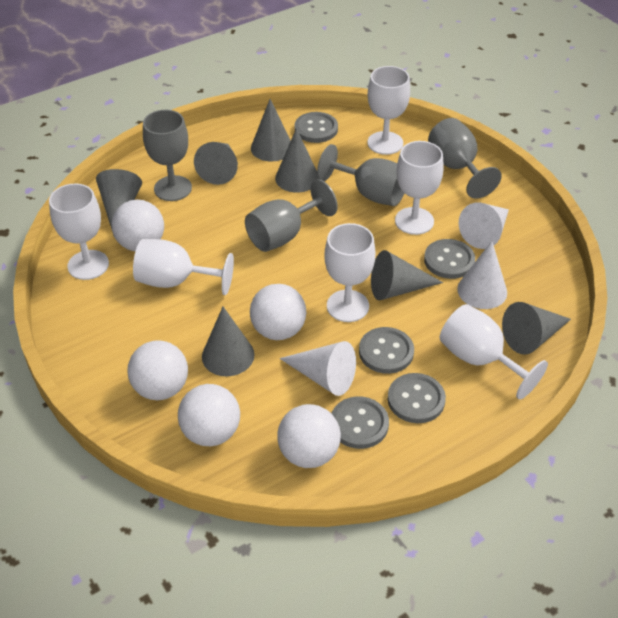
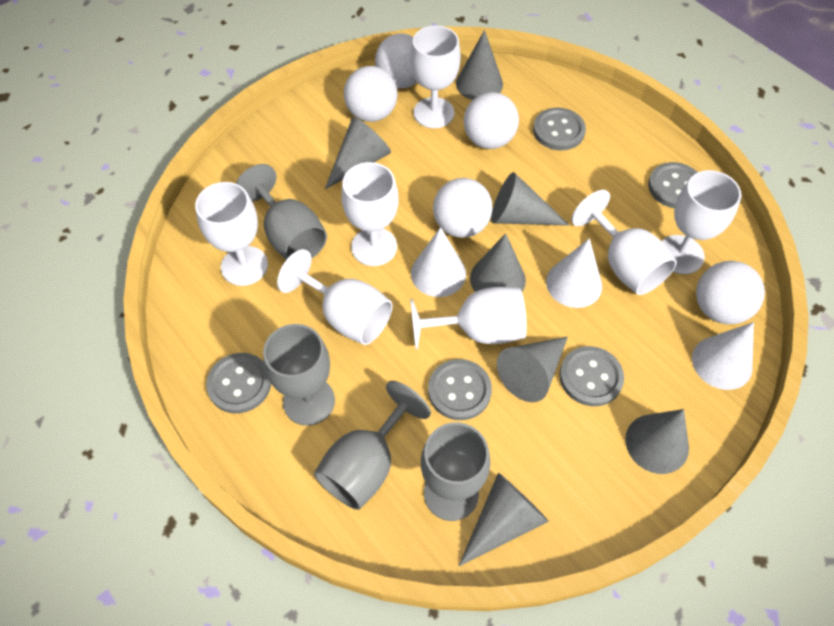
white goblet: [49,183,109,280] [133,239,234,295] [324,223,375,322] [367,66,410,155] [395,141,444,235] [440,304,548,400] = 6 -> [195,182,268,286] [277,249,393,345] [342,162,399,266] [410,25,461,128] [410,287,527,349] [571,190,677,295] [662,170,742,274] = 7

